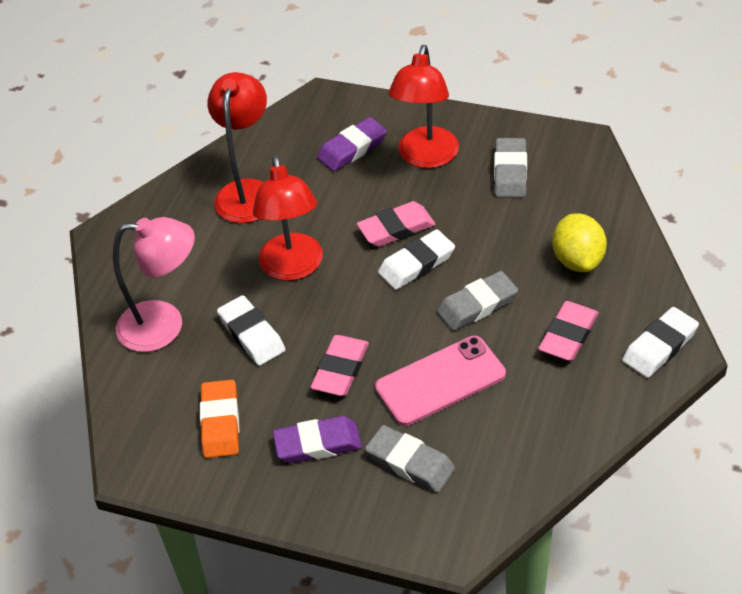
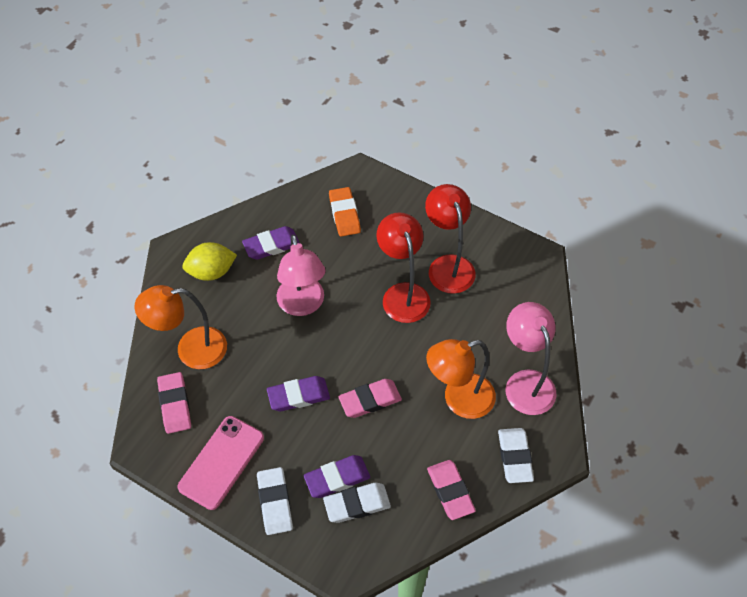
grey eraser: [365,425,455,493] [437,271,518,331] [494,138,527,197] = 3 -> none = 0
orange lamp: none = 0 -> [134,285,227,369] [426,339,496,419] = 2
pink lamp: [113,217,195,352] = 1 -> [276,234,325,316] [506,302,556,415] = 2
purple eraser: [273,416,362,463] [317,117,387,172] = 2 -> [242,226,300,260] [267,376,330,411] [304,455,370,498] = 3
red lamp: [207,72,267,223] [253,155,323,281] [388,45,459,168] = 3 -> [376,212,431,323] [425,184,476,294] = 2

